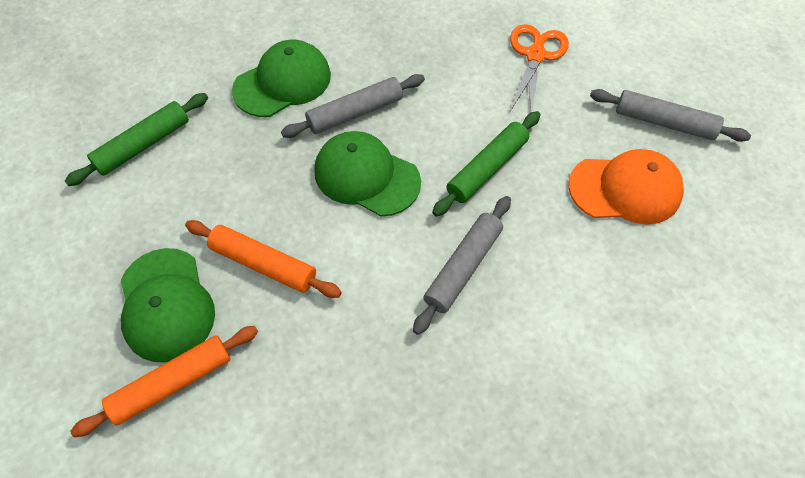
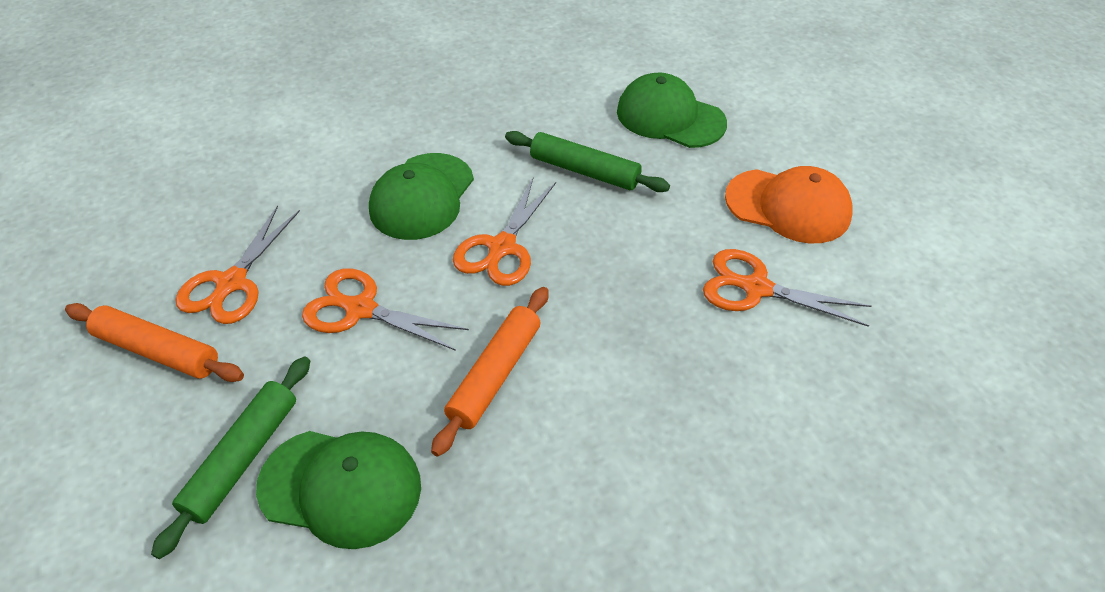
grey rolling pin: [281,74,425,138] [413,196,511,335] [590,89,751,142] = 3 -> none = 0
orange scissors: [510,24,569,112] = 1 -> [175,205,300,324] [302,268,469,351] [453,176,556,286] [703,249,872,327] = 4

